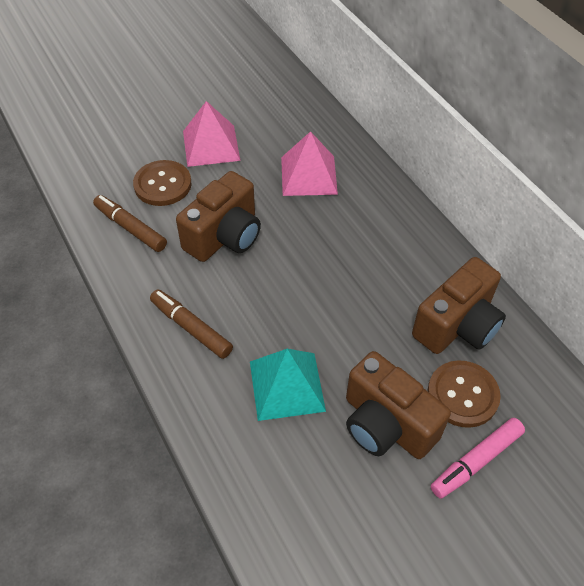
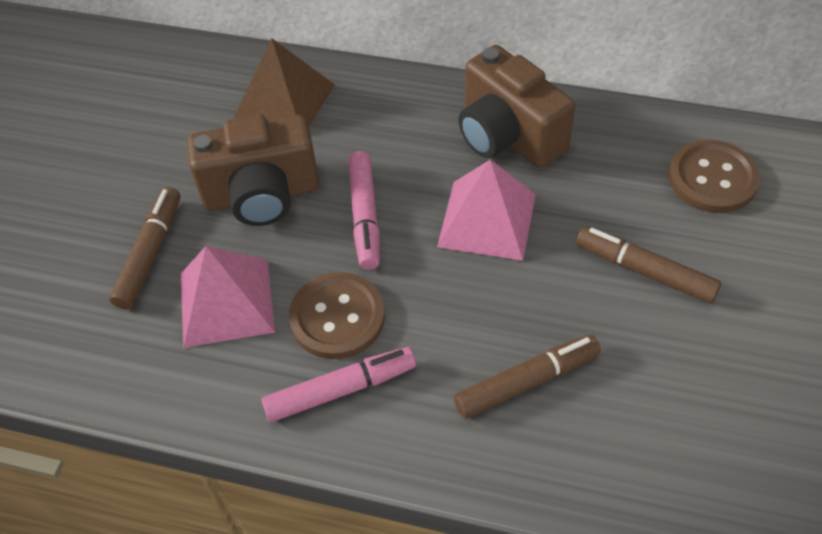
brown camera: [176,171,261,262] [346,351,451,459] [412,257,506,354] = 3 -> [187,115,319,226] [458,45,575,168] = 2
brown marker: [93,195,167,252] [150,289,233,359] = 2 -> [109,187,181,310] [454,335,601,419] [576,226,721,304] = 3
brown pyramid: none = 0 -> [234,39,335,126] = 1
pink marker: [431,418,525,499] = 1 -> [261,347,416,422] [348,151,380,270] = 2
turquoise pyramid: [250,349,326,421] = 1 -> none = 0

